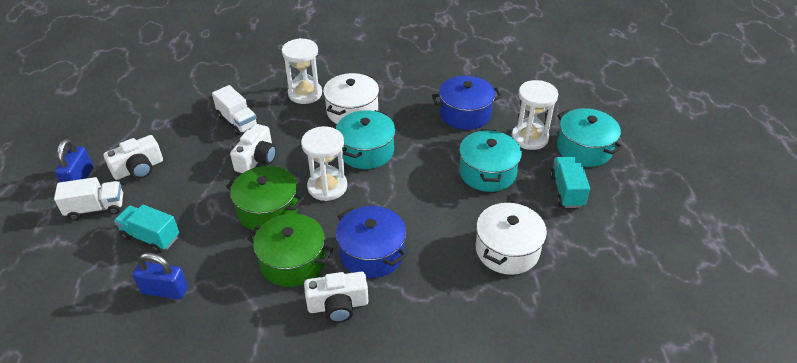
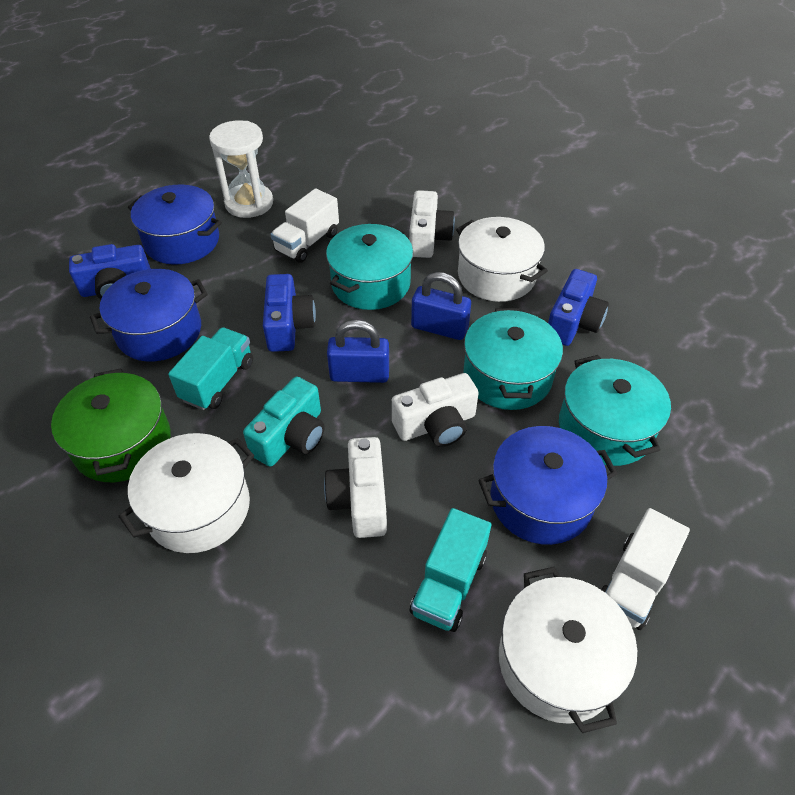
blue camera: none = 0 -> [69,244,151,300] [263,274,316,352] [548,269,609,346] = 3
blue pot: [336,206,407,278] [432,76,502,130] = 2 -> [90,269,208,361] [128,185,222,265] [478,426,618,545] = 3
green pot: [226,166,304,231] [247,214,333,287] = 2 -> [51,368,171,482] = 1
turquoise camera: none = 0 -> [243,377,325,467] = 1
white hourglass: [282,38,322,104] [301,126,347,201] [512,80,558,150] = 3 -> [209,120,273,218] = 1
white pot: [323,73,379,124] [476,202,547,275] = 2 -> [118,433,254,553] [456,217,548,302] [499,567,637,733] = 3

